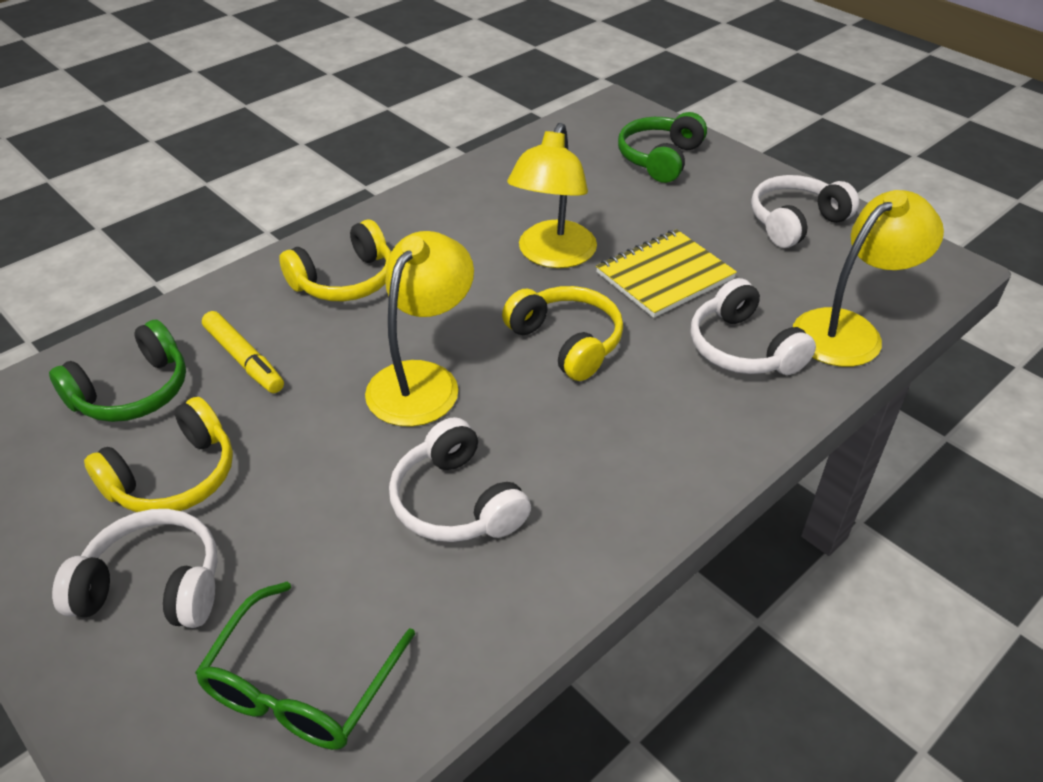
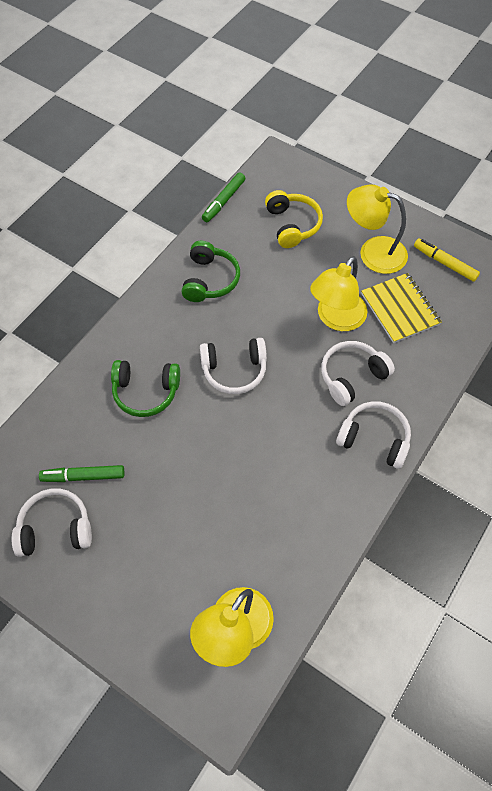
green glasses: [195,582,415,750] = 1 -> none = 0
green marker: none = 0 -> [39,465,124,482] [202,172,245,222] = 2
yellow headphones: [84,397,233,512] [279,220,391,301] [502,286,623,381] = 3 -> [265,190,323,248] = 1

